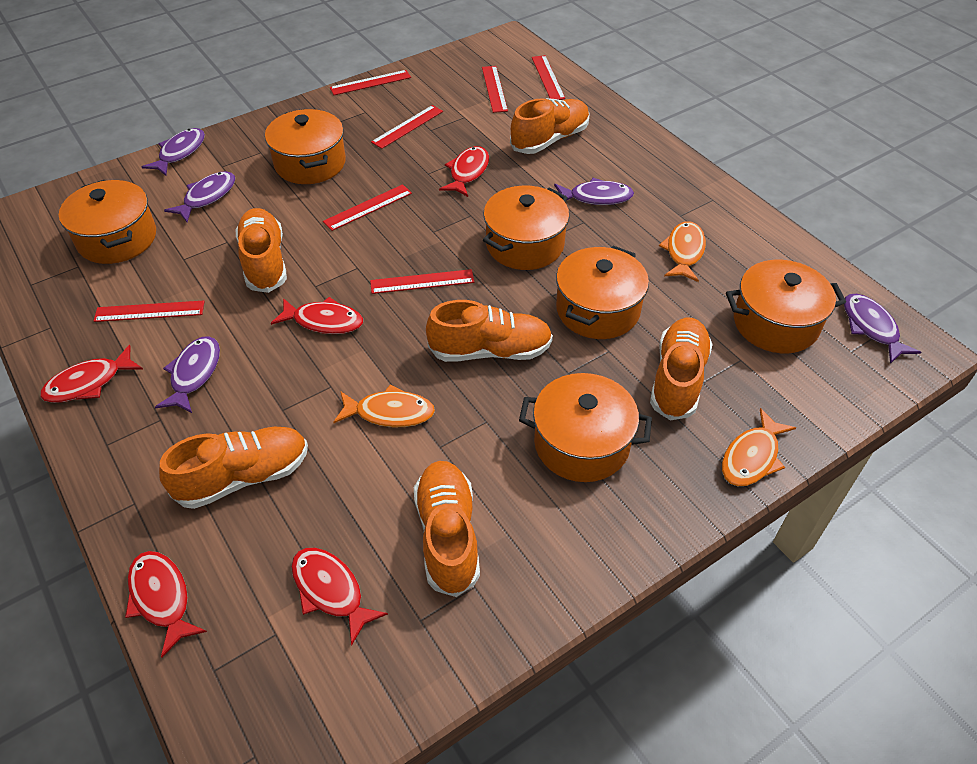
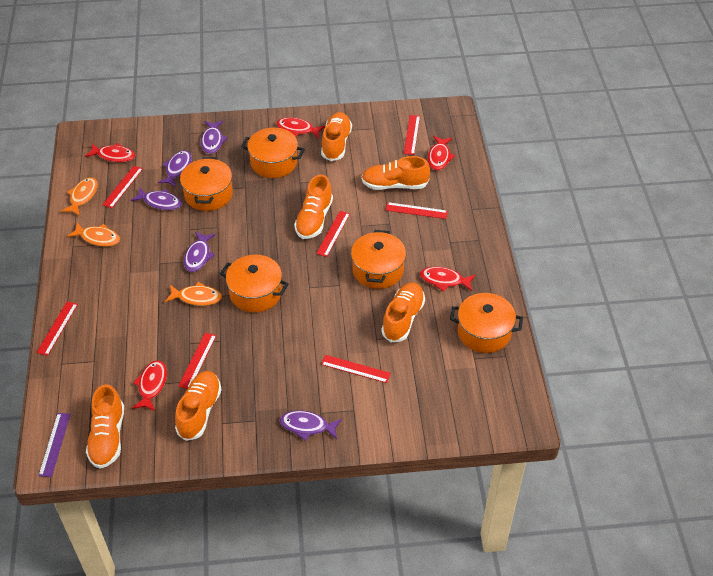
orange pot: [59,180,156,264] [265,109,346,184] [483,186,569,270] [519,373,652,482] [556,246,649,339] [726,260,846,353] = 6 -> [180,157,233,211] [220,255,289,313] [241,128,305,178] [351,230,406,289] [450,293,523,353] = 5
purple ruler: none = 0 -> [38,413,70,477] = 1

